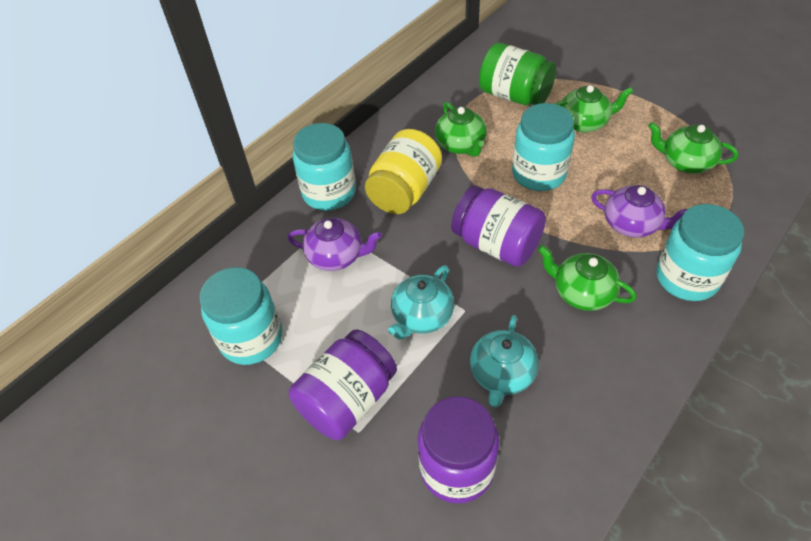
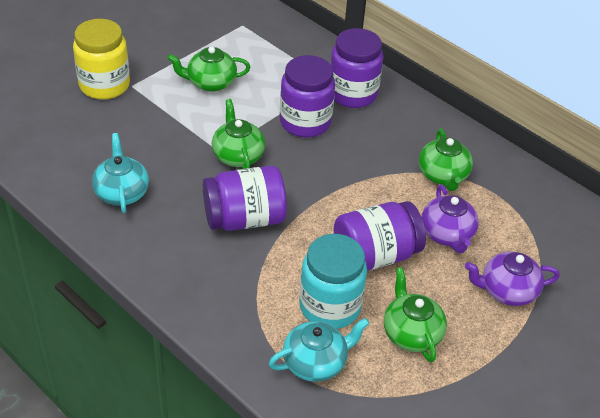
green jar: [479,43,557,105] = 1 -> none = 0
purple jar: [289,330,397,440] [418,396,499,504] [451,185,546,267] = 3 -> [203,166,287,231] [280,55,335,138] [330,28,383,108] [334,201,426,271] = 4
turquoise jar: [200,267,282,365] [293,123,356,211] [512,103,575,191] [656,204,744,301] = 4 -> [299,234,367,329] = 1

